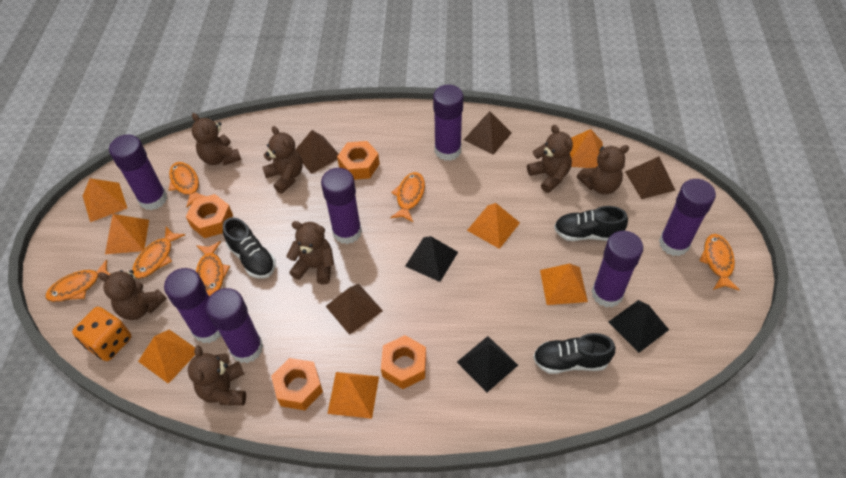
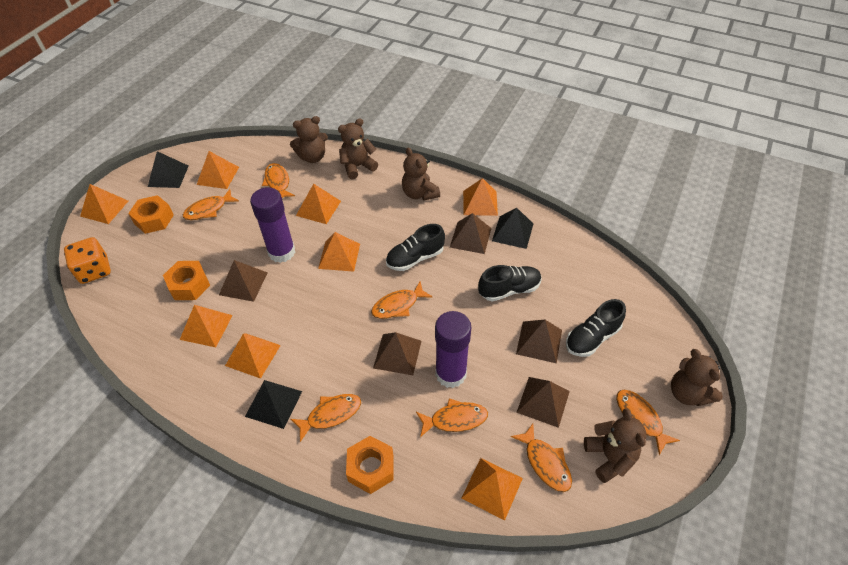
brown pyramid: [295,130,339,174] [326,284,383,335] [464,111,512,155] [625,157,676,199] = 4 -> [219,260,268,302] [373,332,421,375] [450,213,491,254] [516,320,562,363] [517,377,570,428] = 5
brown teddy bear: [98,270,167,320] [188,345,246,405] [192,113,241,165] [262,126,303,194] [286,221,334,284] [527,125,573,193] [577,145,629,194] = 7 -> [290,116,328,163] [338,118,378,179] [402,148,440,201] [584,408,646,483] [671,349,723,406] = 5
orange fish: [45,260,110,302] [132,227,185,279] [169,162,206,208] [196,241,230,297] [390,172,425,222] [699,234,740,290] = 6 -> [183,189,239,220] [262,163,295,198] [291,394,361,442] [371,281,433,319] [416,398,488,437] [511,424,572,492] [616,390,680,455] = 7
orange nut: [186,194,233,238] [271,358,323,410] [337,141,380,180] [381,335,426,389] = 4 -> [128,195,174,234] [163,261,210,300] [346,436,393,494] = 3
orange pyramid: [83,178,127,222] [105,214,149,254] [138,330,195,384] [327,372,379,419] [467,203,520,249] [540,263,588,305] [570,129,603,168] = 7 -> [80,184,128,224] [180,305,233,347] [197,151,239,189] [225,333,281,379] [296,183,341,224] [318,232,360,272] [461,458,523,520] [463,178,498,216] = 8
purple glue stick: [109,135,167,210] [164,268,221,343] [206,288,263,363] [321,168,362,244] [433,85,464,161] [591,231,643,307] [659,179,716,256] = 7 -> [250,187,295,263] [435,311,471,388] = 2

